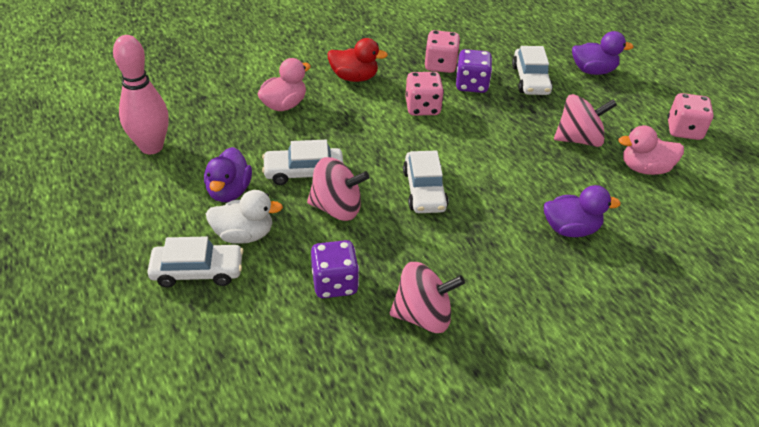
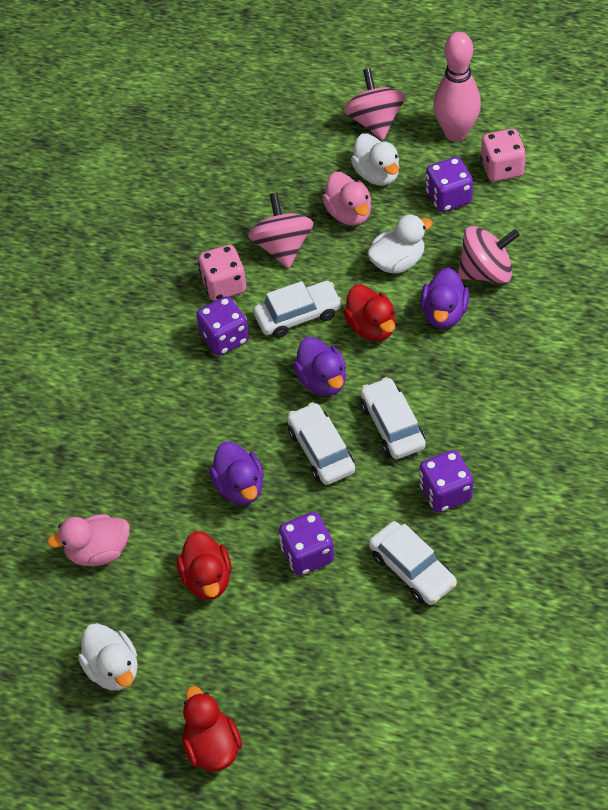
pink dice: [405,72,444,116] [425,30,460,73] [667,93,714,140] = 3 -> [198,245,246,301] [480,129,526,182] = 2
purple dice: [311,240,359,298] [456,49,492,93] = 2 -> [196,296,249,356] [279,512,334,576] [419,450,473,512] [426,157,473,212] = 4
red duck: [328,38,388,82] = 1 -> [177,531,231,600] [182,686,242,771] [343,284,396,341] = 3
white duck: [206,190,283,244] = 1 -> [78,623,138,691] [351,133,399,186] [367,215,433,273] = 3

